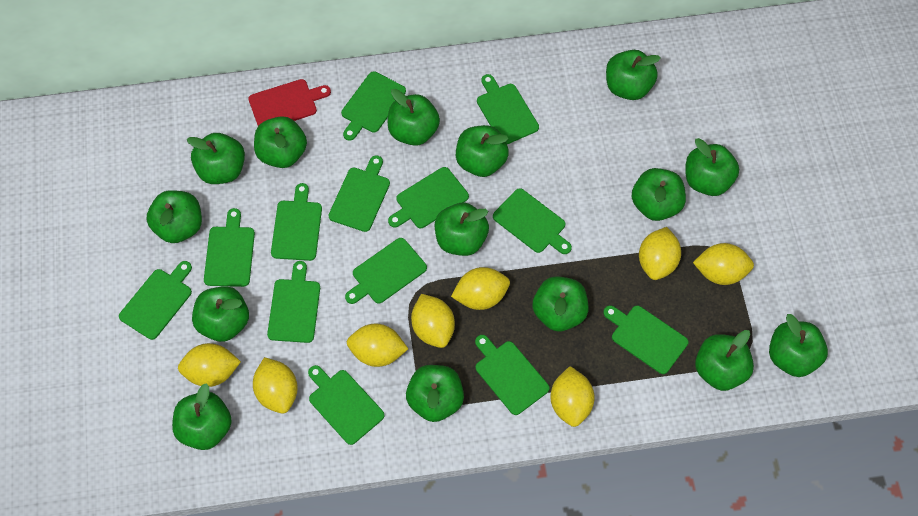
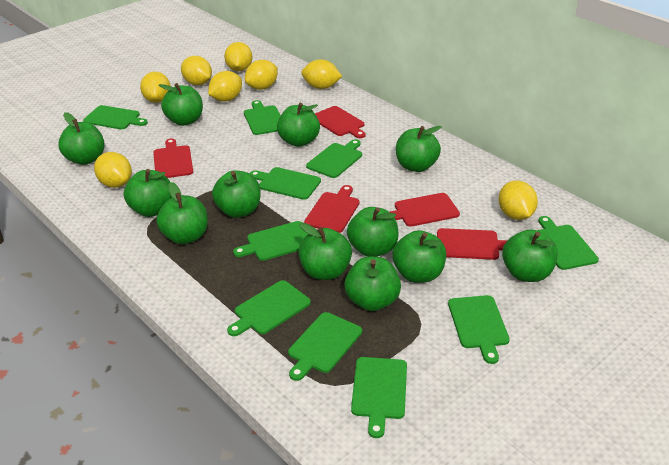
green apple: [147,190,202,243] [172,383,232,450] [187,133,245,184] [192,286,249,342] [254,116,307,168] [388,89,440,146] [406,365,464,422] [435,203,489,256] [456,125,509,177] [532,276,589,331] [606,50,661,100] [632,168,686,221] [685,138,739,196] [695,330,754,391] [769,314,828,377] = 15 -> [58,112,105,165] [123,169,172,217] [157,182,208,244] [159,83,203,126] [212,170,260,218] [277,103,320,147] [298,222,352,280] [344,256,401,311] [347,207,399,257] [392,230,446,283] [396,126,442,172] [502,229,558,282] = 12
green cutting board: [119,261,192,340] [204,208,255,287] [267,261,320,343] [271,183,322,261] [308,365,385,445] [328,155,390,232] [341,71,406,141] [345,238,427,304] [388,167,469,228] [475,335,550,415] [477,74,539,144] [493,188,572,254] [603,305,688,374] = 13 -> [83,105,148,129] [227,280,311,336] [233,221,308,261] [244,100,281,135] [250,167,321,200] [288,312,362,381] [306,139,362,178] [351,357,407,438] [448,295,510,364] [537,216,599,270] = 10
red cutting board: [248,79,331,126] = 1 -> [153,139,193,178] [304,185,360,233] [315,106,366,138] [390,193,460,227] [437,228,508,260] = 5

